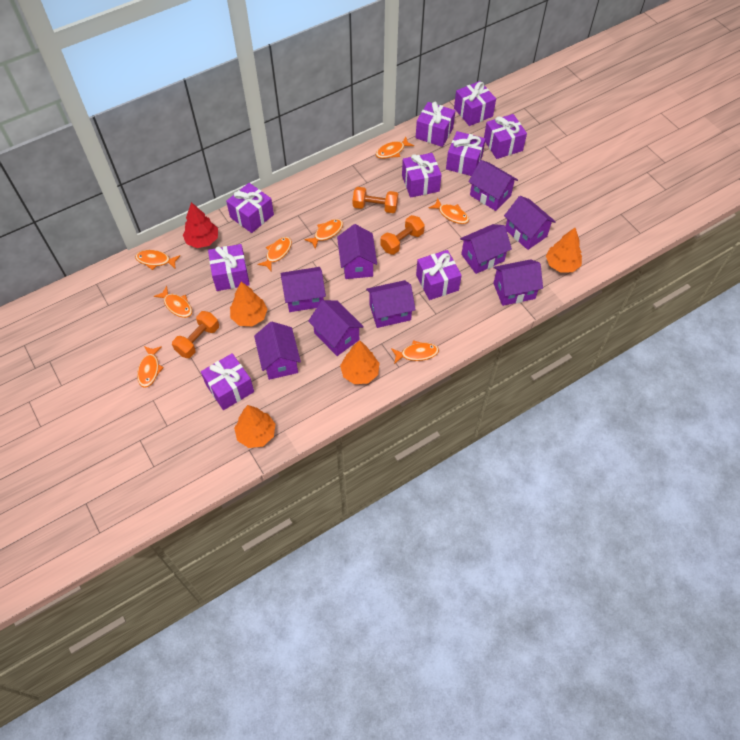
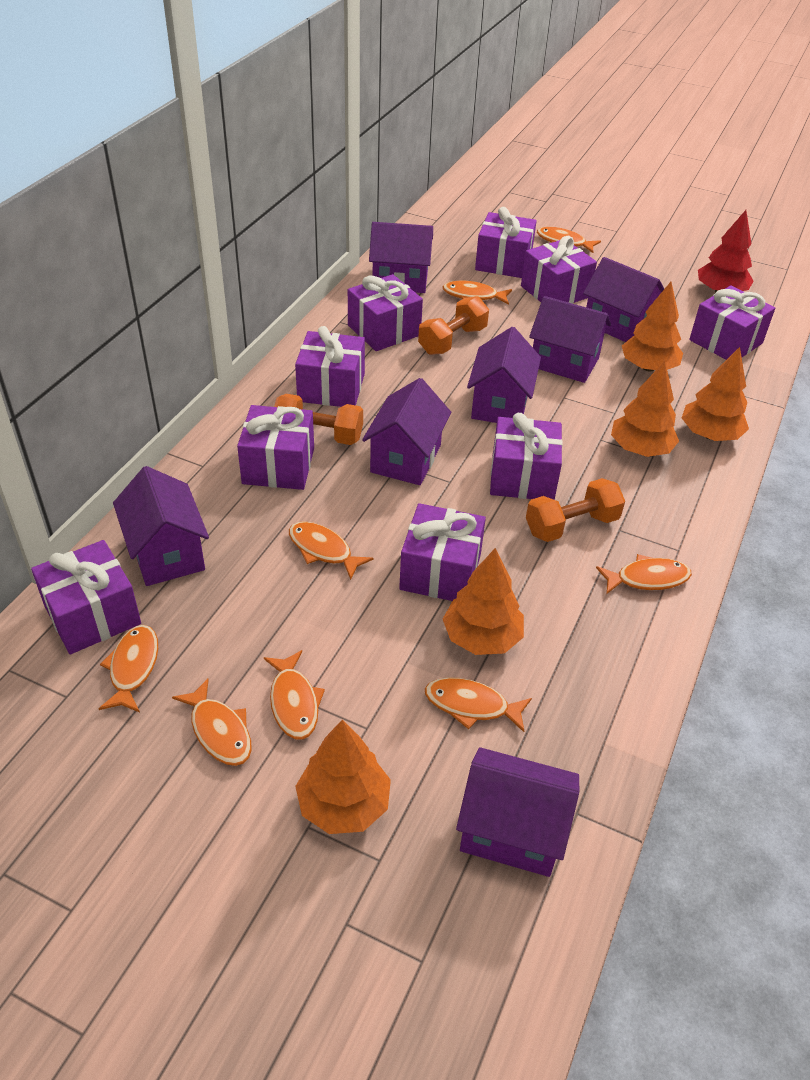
orange tree: [230,282,268,326] [234,405,275,448] [340,340,379,384] [546,227,582,273] = 4 -> [295,720,391,834] [443,548,524,655] [611,361,679,457] [622,282,683,371] [682,347,749,441] = 5
purple house: [254,322,301,380] [280,267,326,312] [308,300,364,356] [337,224,377,279] [366,280,416,328] [460,224,512,274] [468,160,518,211] [493,259,543,306] [504,196,556,250] = 9 -> [113,466,209,586] [362,378,451,485] [369,222,433,293] [456,747,579,877] [467,327,541,423] [529,296,611,383] [583,257,664,342] = 7

